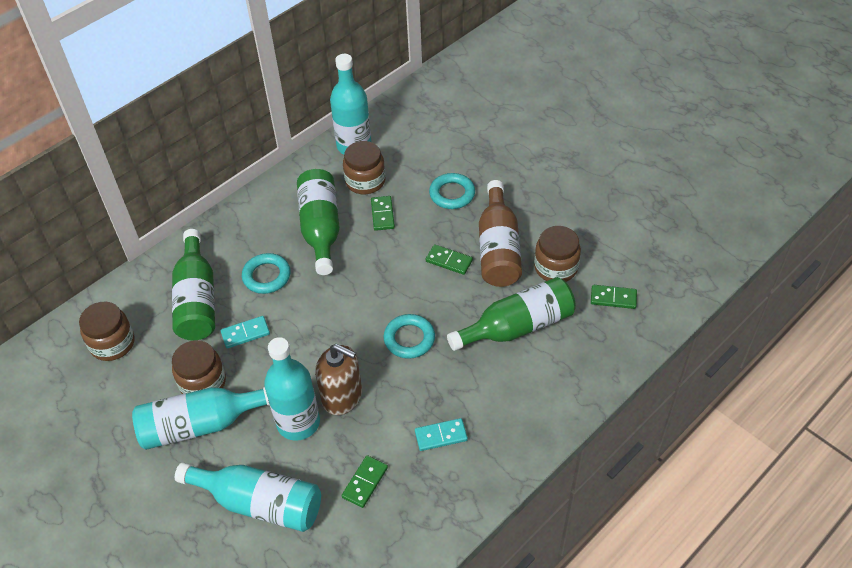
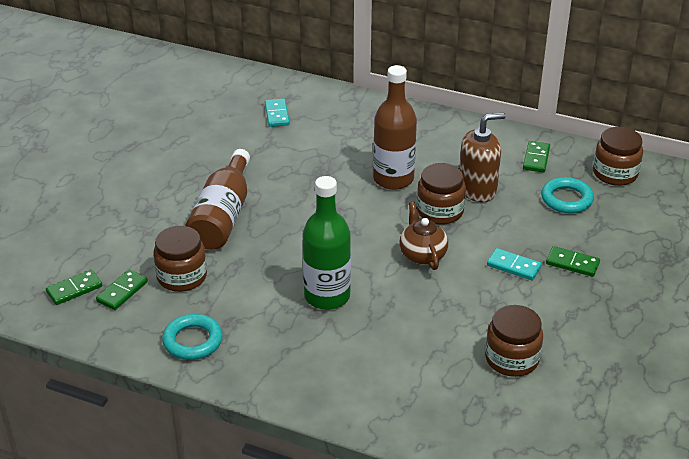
brown bottle: [479,180,522,287] = 1 -> [185,149,250,250] [373,65,417,190] = 2
brown teapot: none = 0 -> [399,202,448,270] = 1
green bottle: [172,229,215,341] [297,169,340,275] [447,277,576,351] = 3 -> [302,176,351,310] = 1
turquoise bottle: [132,387,269,450] [175,462,321,532] [264,337,320,441] [330,54,371,154] = 4 -> none = 0
turquoise ring: [242,253,291,294] [383,314,435,359] [429,173,475,209] = 3 -> [162,314,223,360] [541,177,594,213] = 2

